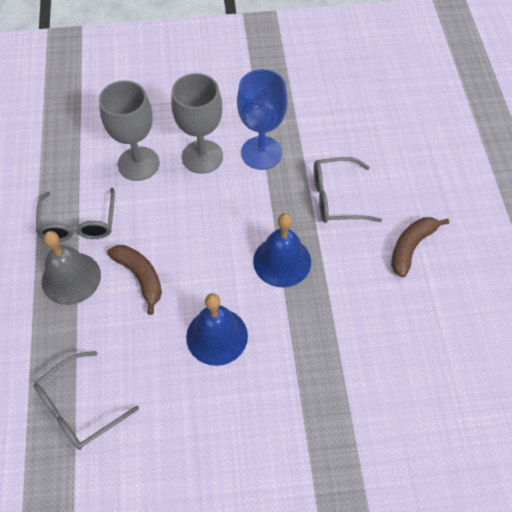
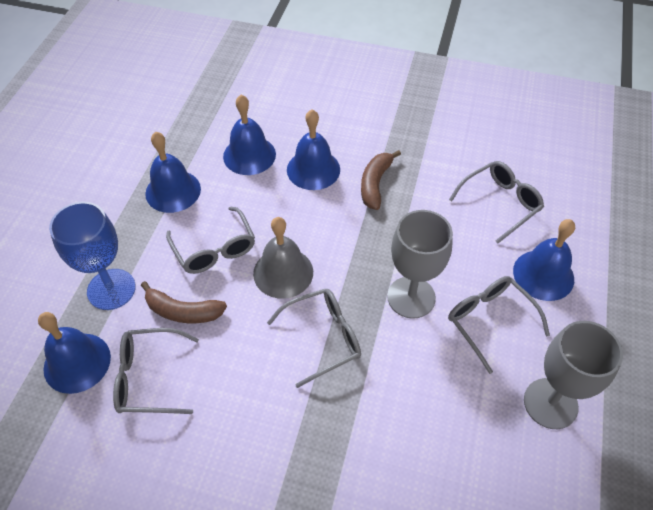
blue bell: [186,293,248,366] [253,213,311,287] = 2 -> [38,312,111,394] [145,132,201,213] [223,95,276,175] [287,109,340,190] [513,219,575,301] = 5
grey glasses: [34,351,139,450] [36,188,115,241] [314,157,382,223] = 3 -> [113,328,199,414] [166,207,255,274] [267,289,361,388] [448,276,550,374] [449,161,544,244] = 5

